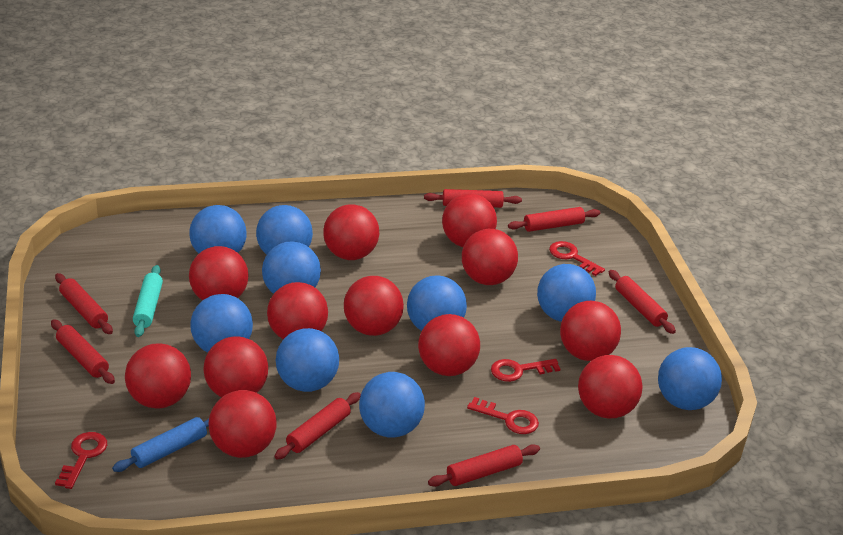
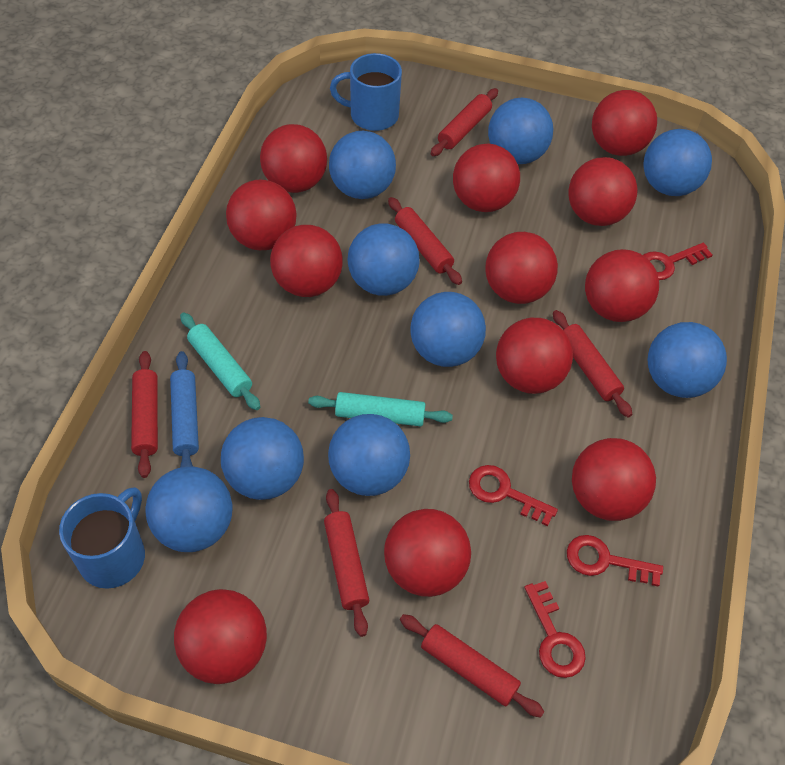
blue mug: none = 0 -> [59,487,145,589] [330,53,402,131] = 2
red rolling pin: [51,319,115,384] [55,273,113,334] [274,392,361,459] [424,189,522,208] [428,444,540,487] [508,207,600,232] [609,270,676,334] = 7 -> [131,351,158,478] [324,489,369,637] [388,197,462,285] [400,614,544,718] [431,88,498,156] [553,310,632,418] = 6
turquoise rolling pin: [133,265,163,337] = 1 -> [180,313,260,410] [308,392,453,426] = 2

